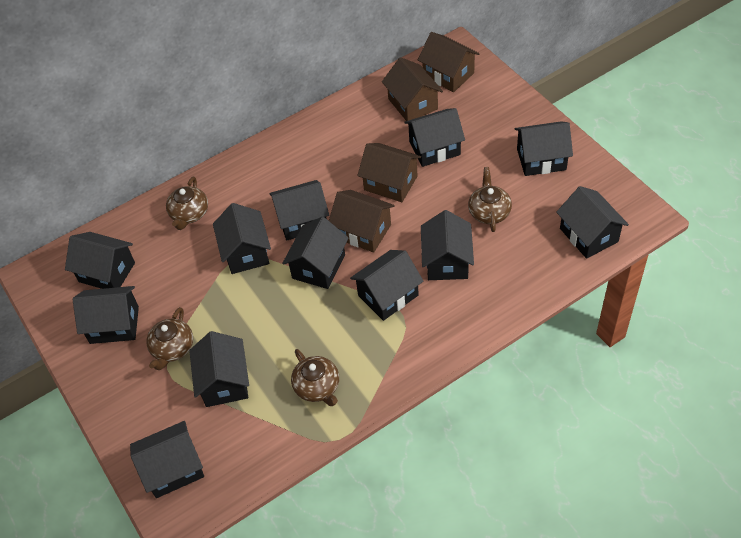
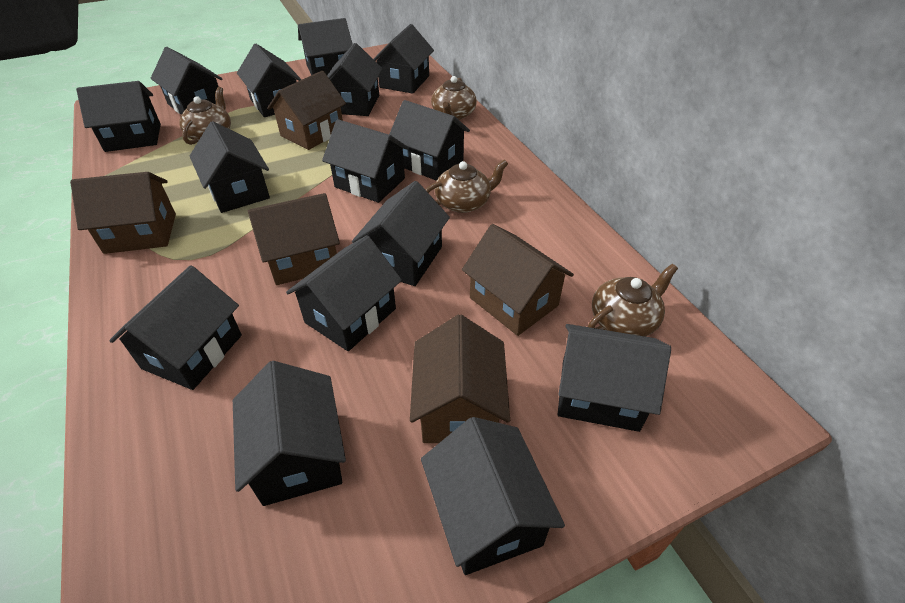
black house: [65,232,135,289] [73,286,139,344] [130,421,204,498] [189,331,249,407] [213,203,271,274] [270,180,329,240] [282,217,349,289] [350,250,423,321] [404,108,465,167] [421,210,474,280] [515,121,573,176] [556,186,629,259] = 12 -> [76,81,161,152] [109,265,242,390] [151,47,222,115] [190,121,270,213] [233,361,346,506] [237,44,302,117] [286,235,402,351] [298,18,353,75] [322,119,409,203] [327,43,382,116] [352,181,450,286] [374,24,434,94] [389,100,470,181] [421,417,565,575] [557,324,671,432] = 15
brown house: [329,190,395,253] [357,143,421,202] [382,57,443,121] [418,32,479,92] = 4 -> [70,172,176,254] [248,193,340,285] [267,71,346,150] [410,314,510,443] [462,224,574,336] = 5

